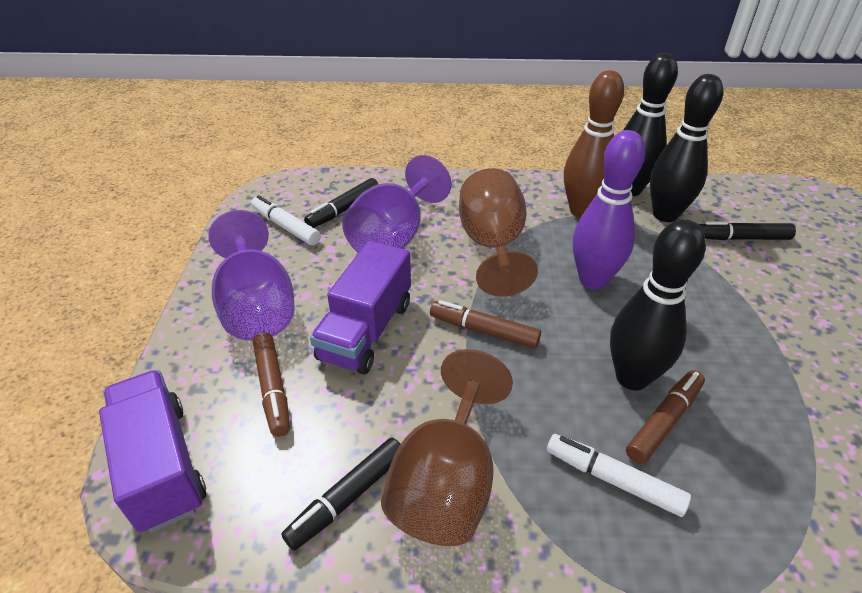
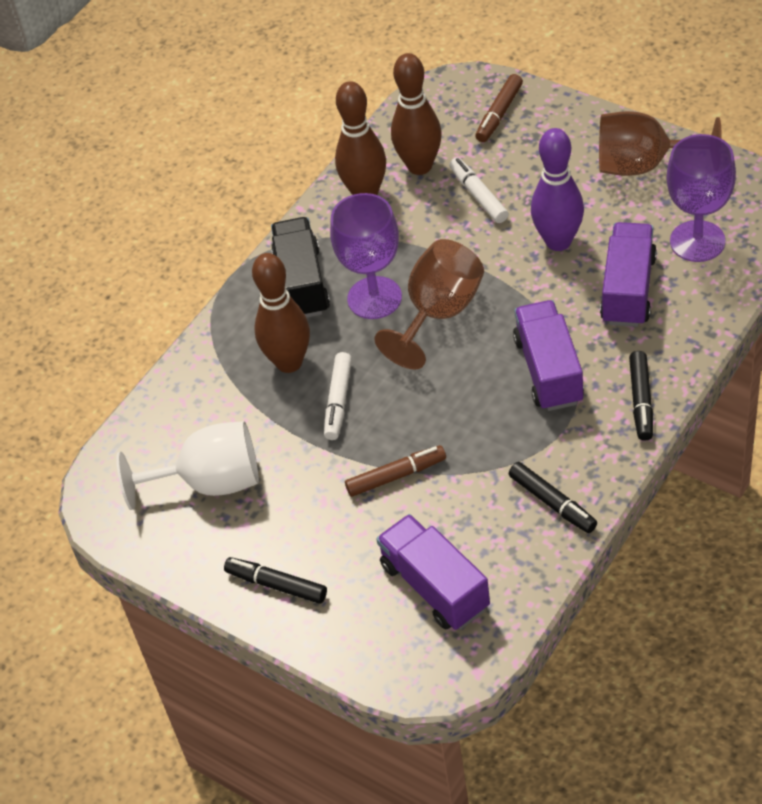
black bowling pin: [610,219,706,390] [623,53,678,196] [650,74,723,222] = 3 -> none = 0
black truck: none = 0 -> [271,217,330,318] = 1
brown bowling pin: [564,70,624,218] = 1 -> [252,253,310,373] [335,81,386,195] [391,53,442,175] = 3
brown marker: [253,332,290,437] [430,300,541,348] [626,370,705,464] = 3 -> [345,445,446,497] [475,74,523,142] = 2
purple truck: [99,370,206,533] [310,241,411,375] = 2 -> [376,514,490,630] [513,300,584,411] [600,222,657,327] = 3
white goblet: none = 0 -> [116,421,259,510] = 1

